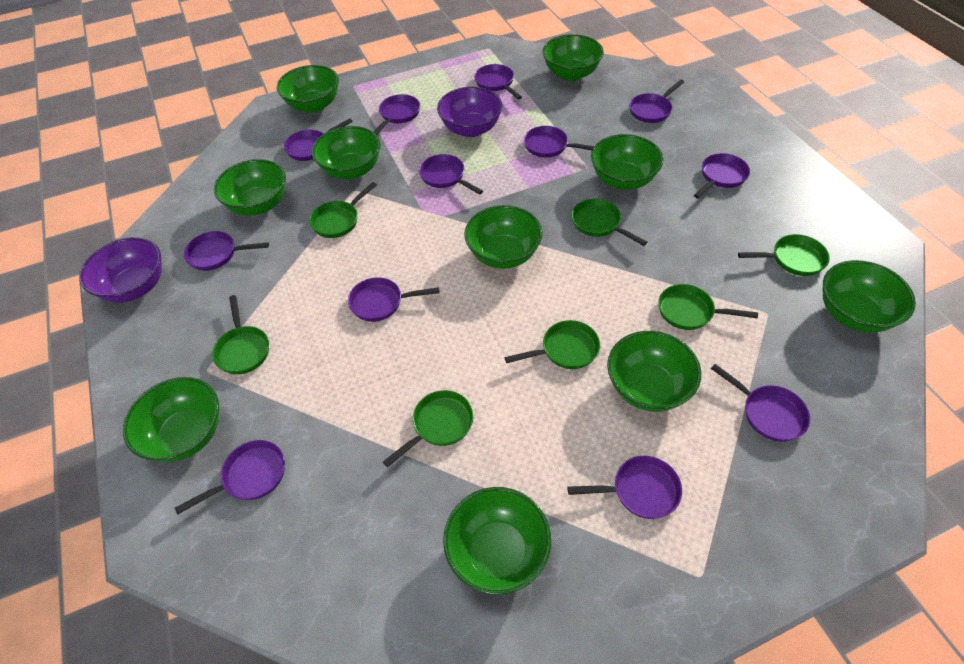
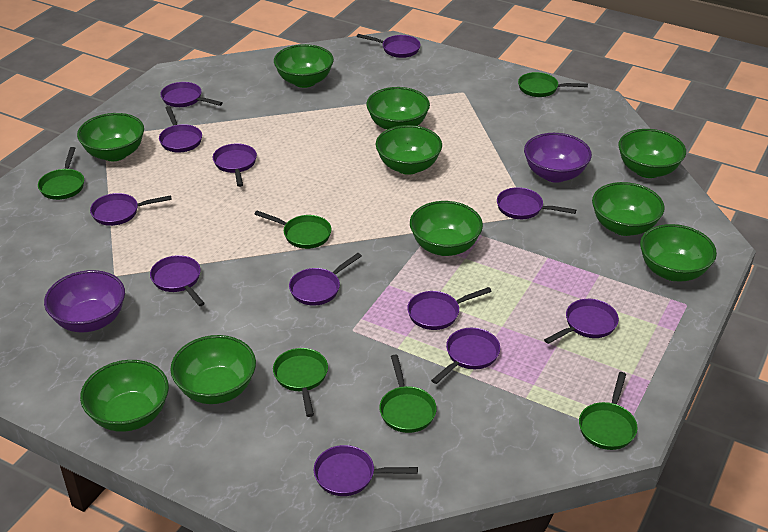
green pan: [212,295,269,375] [309,182,377,238] [383,390,474,467] [504,320,600,369] [572,199,647,246] [658,284,758,330] [738,234,830,276] = 7 -> [38,147,84,200] [254,211,331,249] [273,348,328,417] [379,354,437,433] [518,72,588,97] [579,372,638,450] = 6

